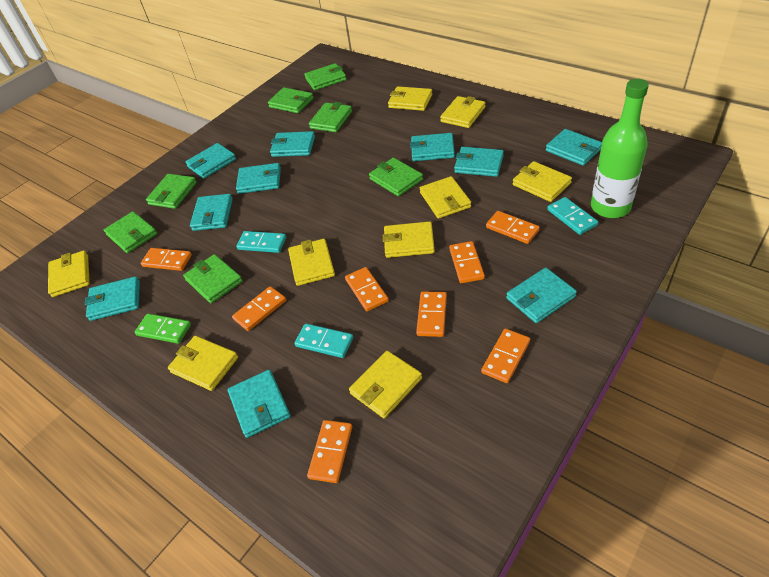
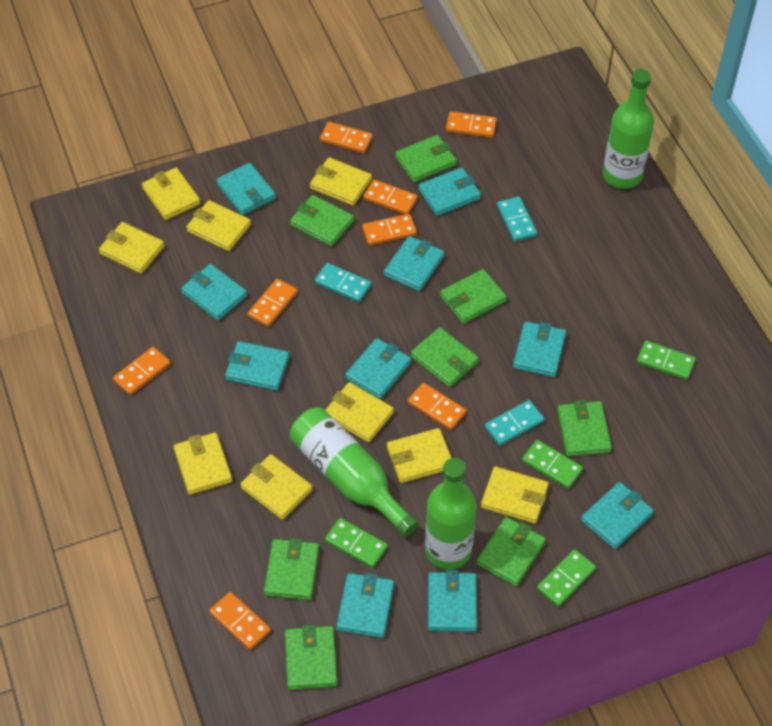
green bottle: [591,79,649,218] = 1 -> [290,407,419,537] [425,458,477,570] [603,69,654,189] = 3
green domino: [135,313,191,344] = 1 -> [325,518,388,568] [522,440,583,489] [537,549,596,607] [637,341,696,380] = 4
green wallet: [104,211,157,253] [146,174,197,209] [183,254,243,303] [268,87,313,113] [304,63,346,90] [309,102,352,132] [369,158,423,196] = 7 -> [264,538,319,600] [285,624,337,690] [290,195,354,246] [395,135,457,182] [411,327,479,387] [440,269,507,324] [476,517,546,586] [557,400,612,456] = 8

